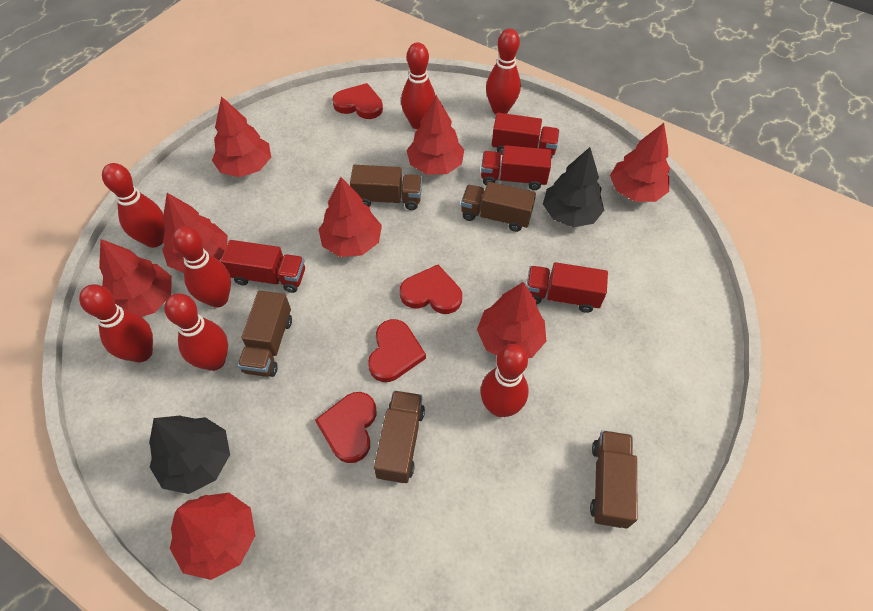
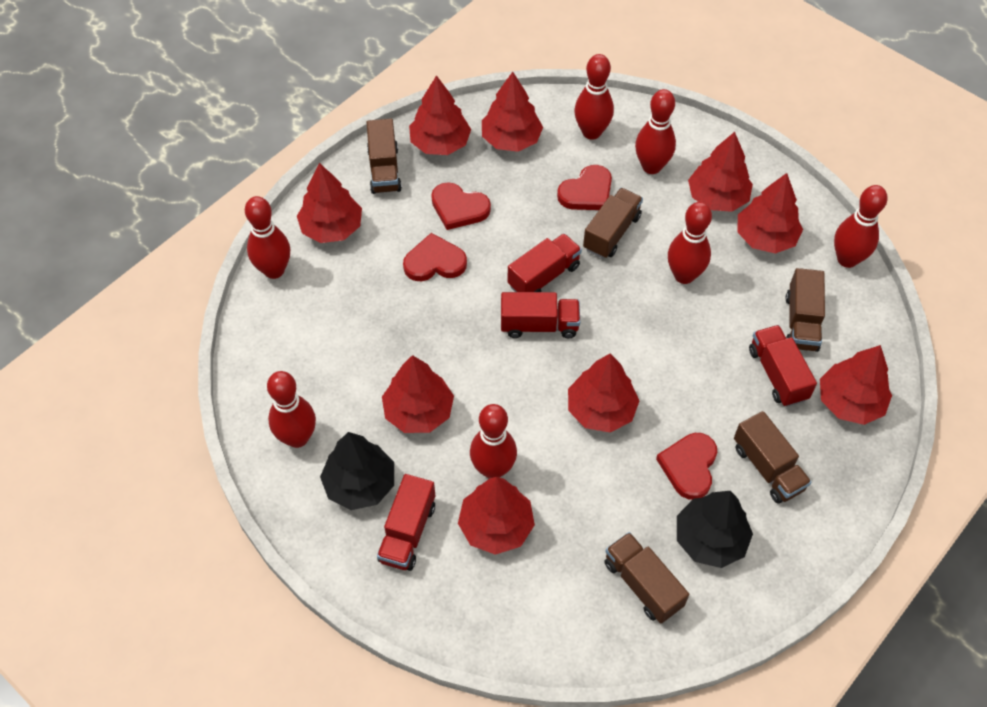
red tree: [99,239,172,317] [162,193,228,273] [170,493,255,580] [212,96,271,177] [318,177,382,257] [406,95,464,175] [477,282,546,358] [610,123,670,202] = 8 -> [297,163,362,243] [382,355,454,433] [409,75,471,155] [458,477,535,555] [482,72,543,152] [568,353,639,433] [688,132,753,212] [737,173,803,254] [820,345,892,425] = 9

